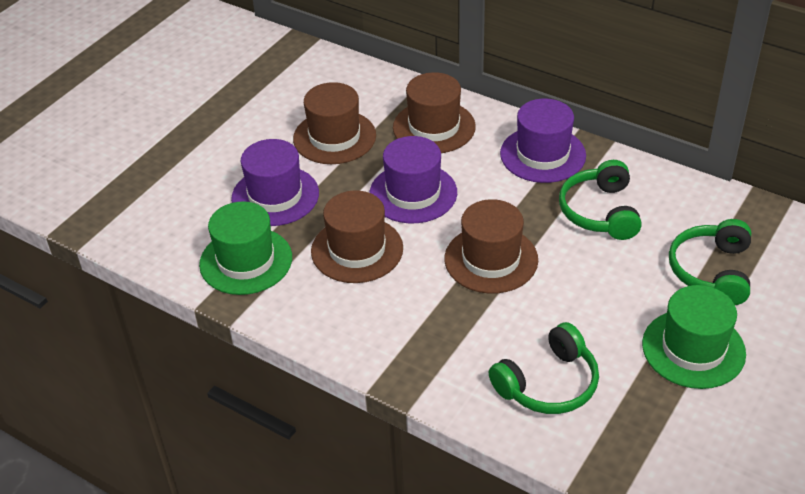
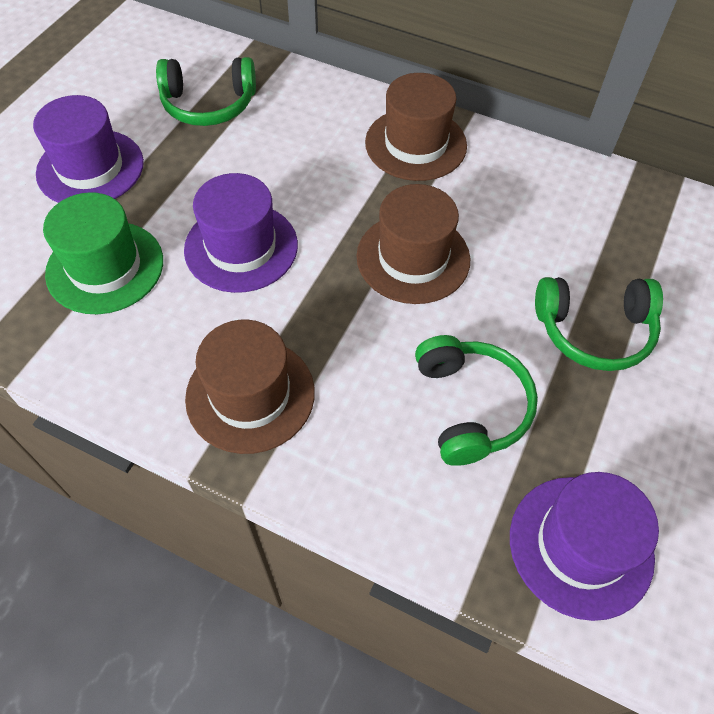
brown hat: [293,82,376,164] [311,190,403,283] [393,72,476,153] [444,199,538,294] = 4 -> [185,320,315,454] [357,184,470,304] [365,73,467,181] = 3
green hat: [199,201,292,295] [642,285,746,389] = 2 -> [43,192,163,314] = 1

